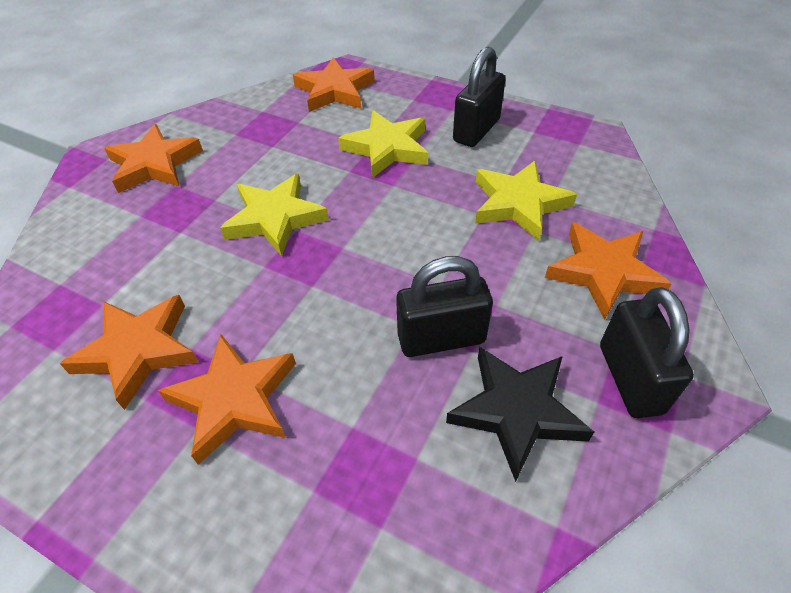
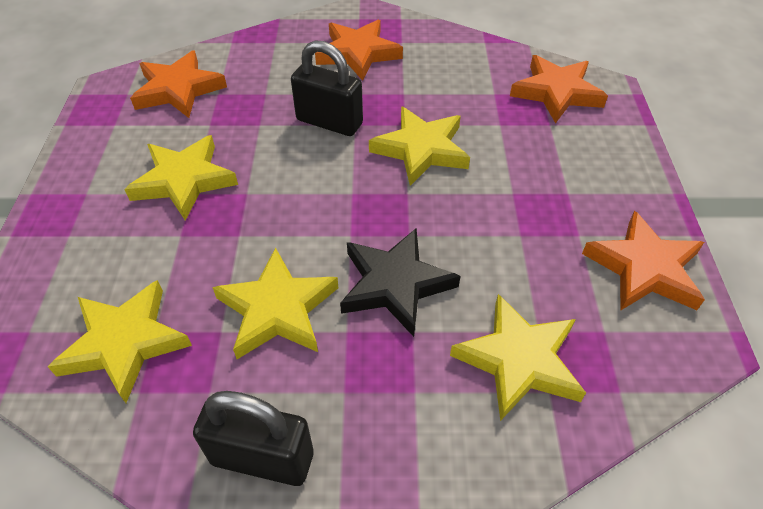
black padlock: [396,256,493,357] [453,47,506,147] [600,287,694,418] = 3 -> [193,391,314,486] [291,40,363,136] = 2
orange star: [60,295,198,410] [104,124,203,193] [158,334,296,464] [293,58,375,112] [545,222,672,320] = 5 -> [130,51,227,118] [315,20,403,81] [510,55,608,123] [582,211,705,311] = 4
yellow star: [220,174,329,256] [338,110,428,178] [475,161,577,241] = 3 -> [48,280,192,403] [124,135,238,221] [212,247,338,359] [369,106,470,186] [450,294,586,421] = 5

